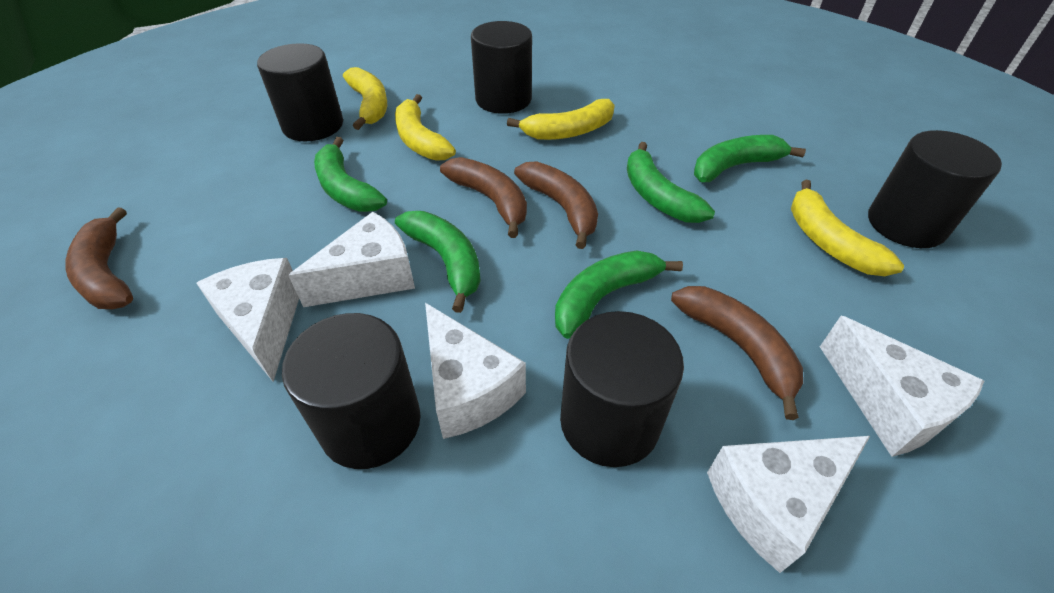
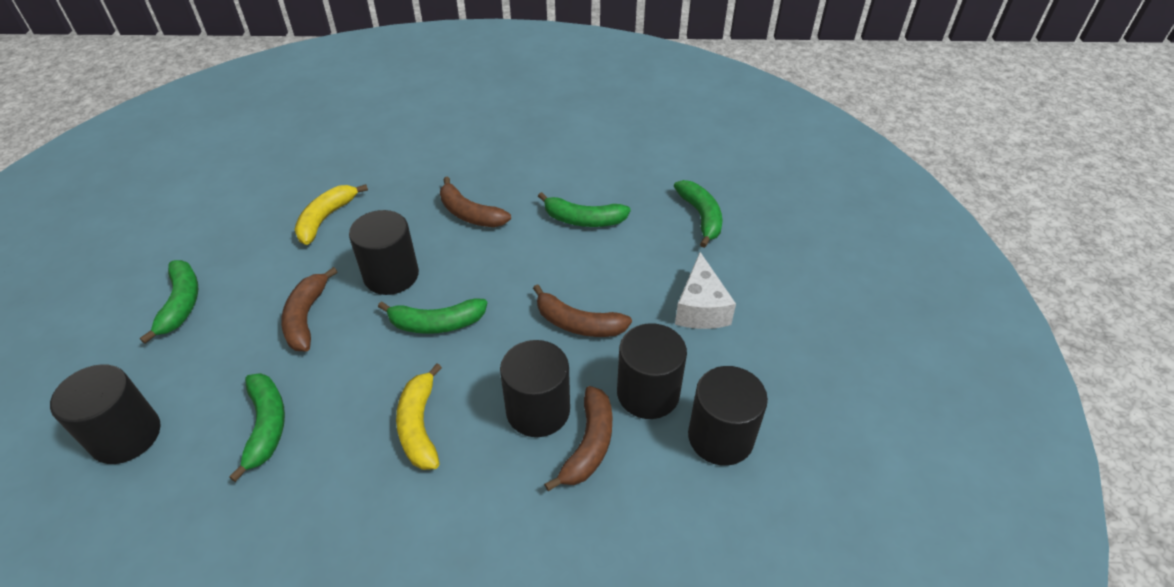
white cheese: [196,258,299,382] [288,212,415,307] [425,303,526,439] [707,436,870,573] [820,316,984,457] = 5 -> [675,252,736,329] = 1
yellow banana: [343,67,387,130] [395,94,456,161] [507,99,615,140] [791,179,904,276] = 4 -> [294,184,368,245] [396,363,442,470] = 2

